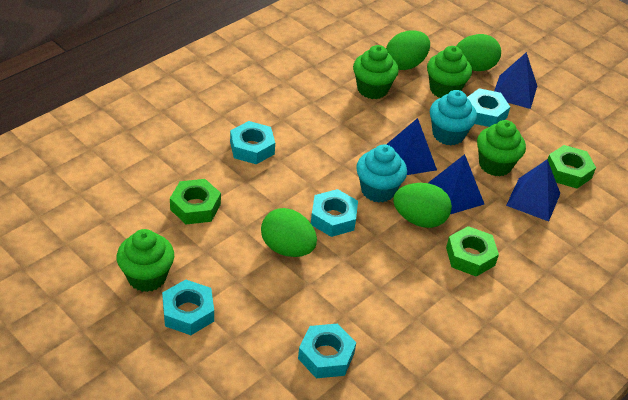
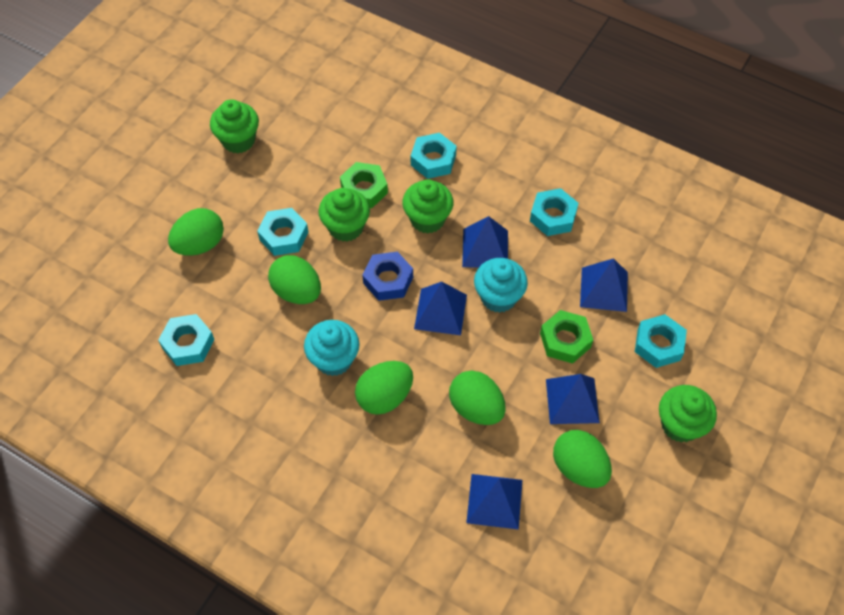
blue nut: none = 0 -> [362,252,413,301] = 1
blue pyramid: [386,118,437,175] [428,154,484,214] [494,52,537,109] [506,159,560,222] = 4 -> [414,282,467,335] [462,216,508,268] [466,474,523,530] [546,374,600,424] [580,258,628,312] = 5
green egg: [261,208,317,257] [386,30,430,70] [393,183,452,228] [456,34,501,71] = 4 -> [168,208,224,256] [268,255,321,304] [355,361,413,415] [449,370,506,425] [553,430,612,488] = 5
green nut: [170,179,221,224] [446,226,499,277] [548,145,596,188] = 3 -> [340,162,388,208] [540,310,593,364] = 2

